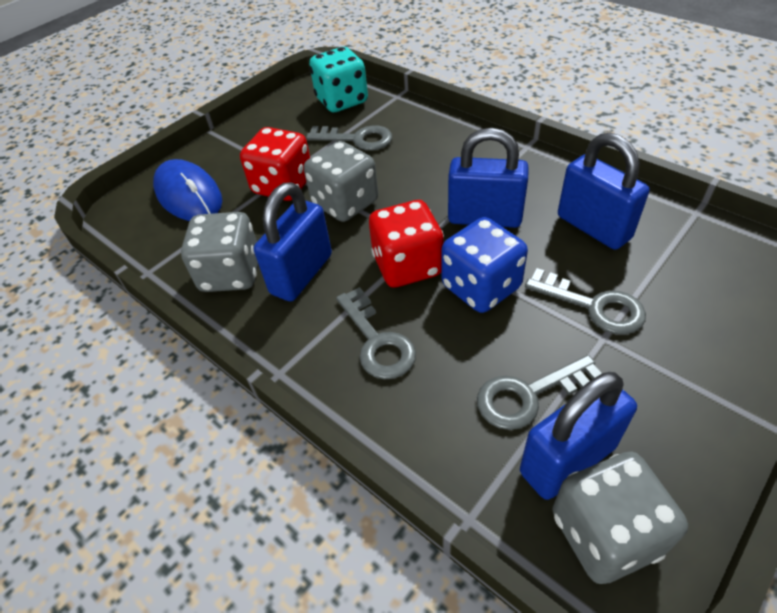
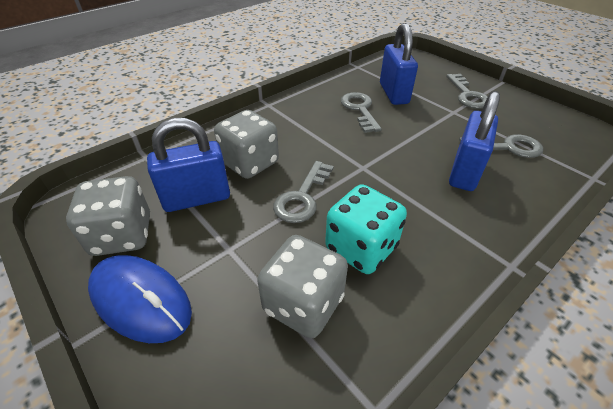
blue dice: [442,217,528,313] = 1 -> none = 0
blue padlock: [254,182,332,302] [448,128,529,228] [520,372,637,500] [558,132,649,250] = 4 -> [147,118,230,212] [380,23,418,105] [449,91,500,191] = 3
red dice: [240,127,310,201] [369,200,444,288] = 2 -> none = 0

